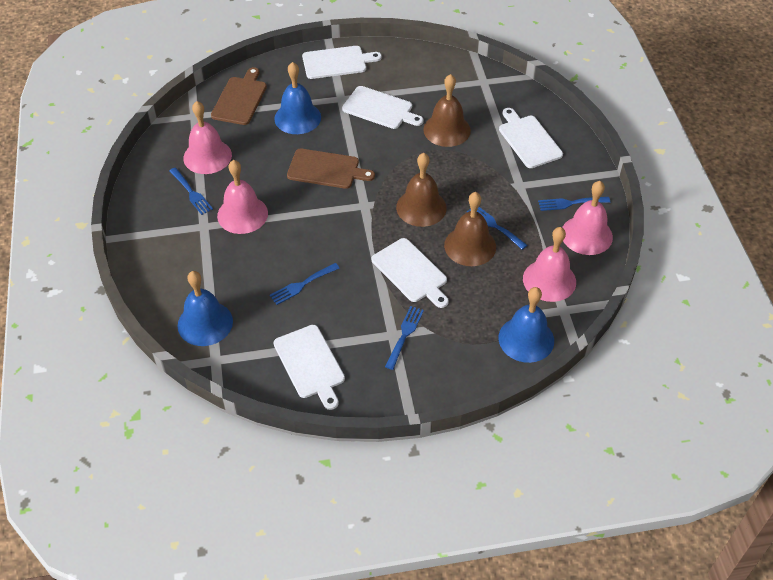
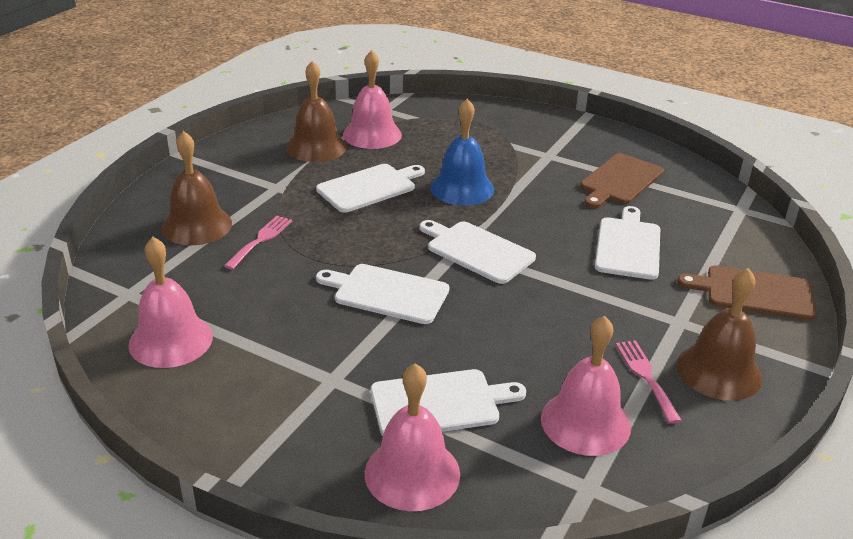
blue bell: [178,271,233,346] [274,62,321,134] [499,287,554,363] = 3 -> [430,99,494,205] = 1
blue fork: [170,168,213,215] [269,263,340,305] [385,306,424,370] [467,207,527,250] [538,197,610,211] = 5 -> none = 0
pink fork: none = 0 -> [224,215,292,270] [616,340,682,424] = 2

